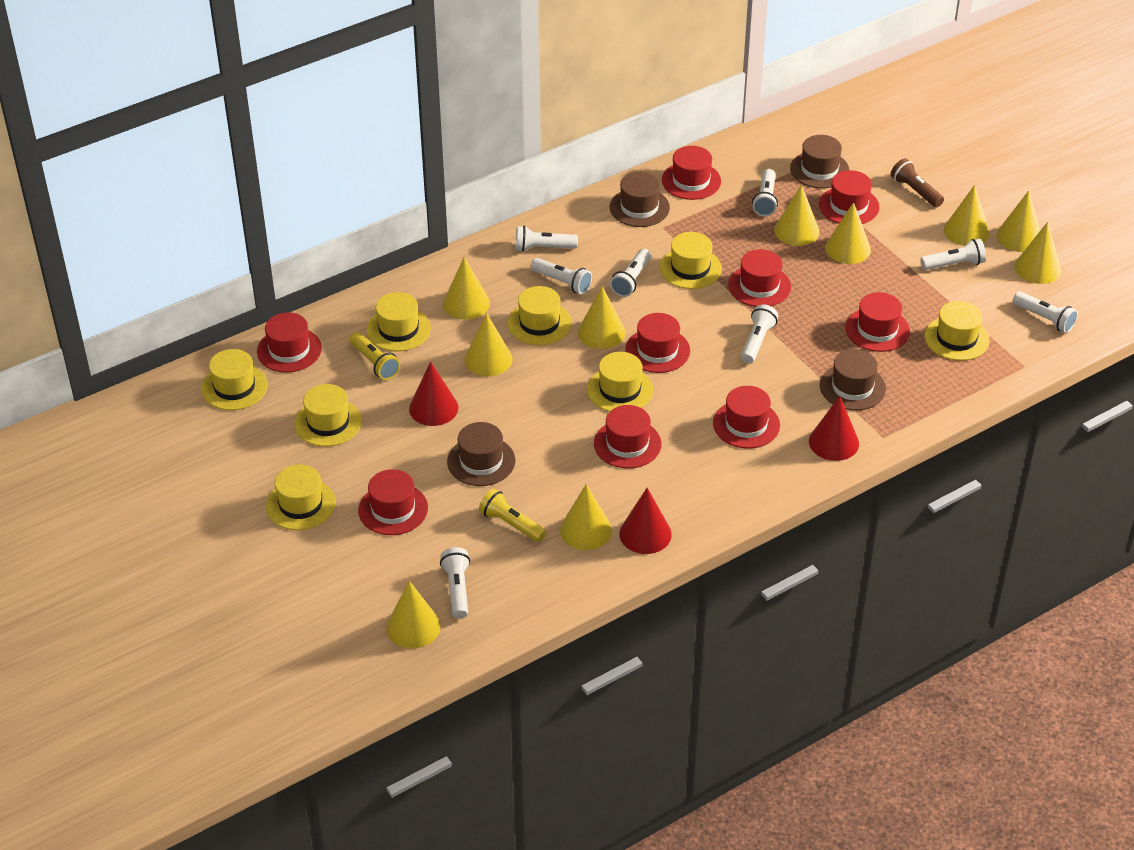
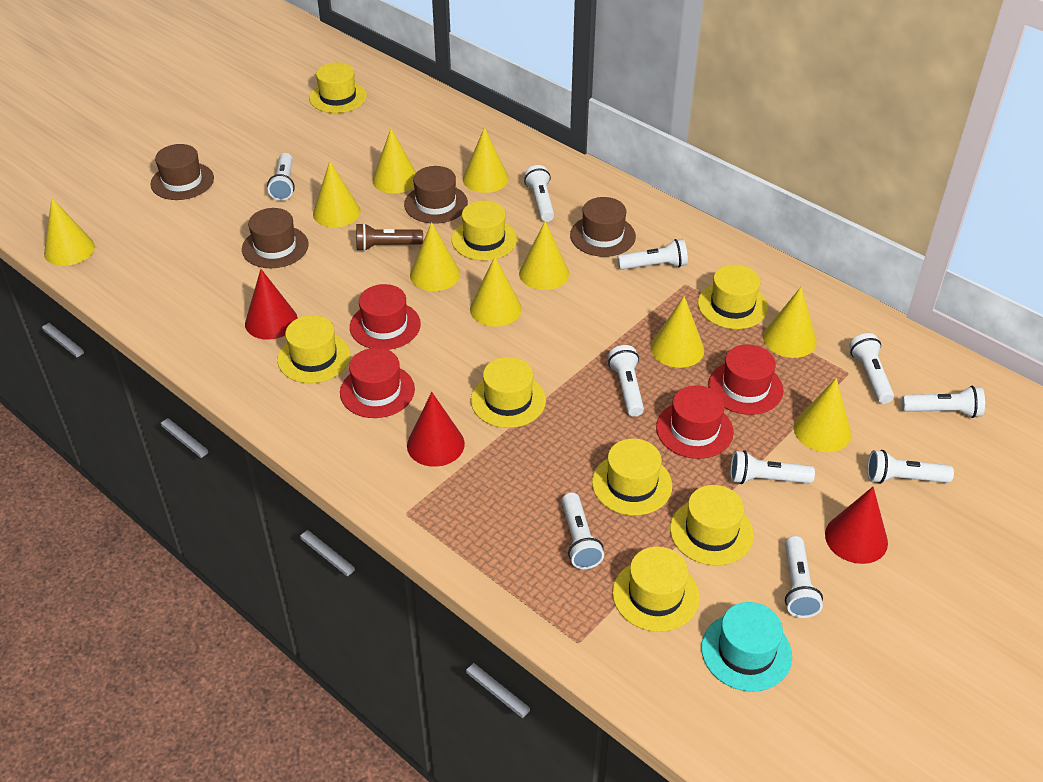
red hat: [257,312,322,372] [358,469,428,535] [594,405,661,468] [625,313,690,373] [662,146,721,200] [713,386,780,448] [728,249,791,307] [819,170,880,224] [845,292,910,352] = 9 -> [340,348,415,418] [350,284,421,350] [656,385,734,459] [708,344,783,415] = 4
turquoise hat: none = 0 -> [701,602,792,692] = 1
white flashlight: [440,547,470,619] [516,226,578,252] [531,258,592,294] [610,249,651,297] [741,304,778,363] [752,169,778,216] [921,239,986,270] [1013,292,1078,333] = 8 -> [267,153,295,201] [524,165,554,222] [562,492,604,569] [608,345,644,417] [618,239,688,270] [730,450,815,484] [785,536,823,618] [849,333,894,404] [867,450,954,484] [902,386,985,418] = 10
yellow flashlight: [350,332,400,380] [479,489,546,542] = 2 -> none = 0

